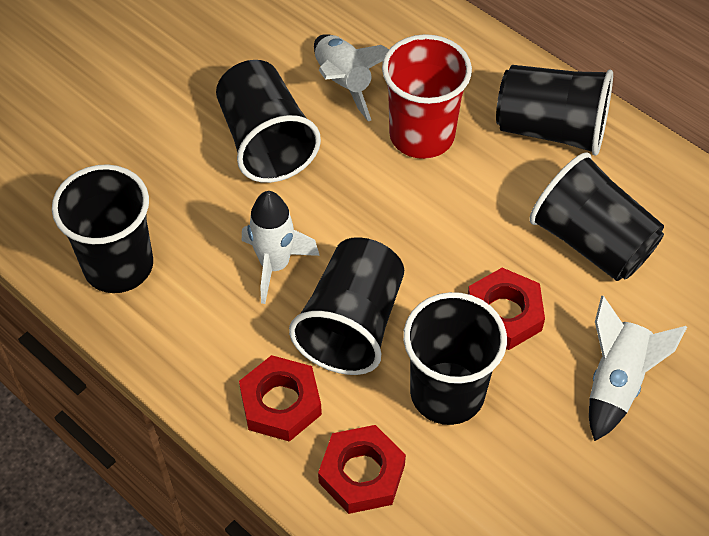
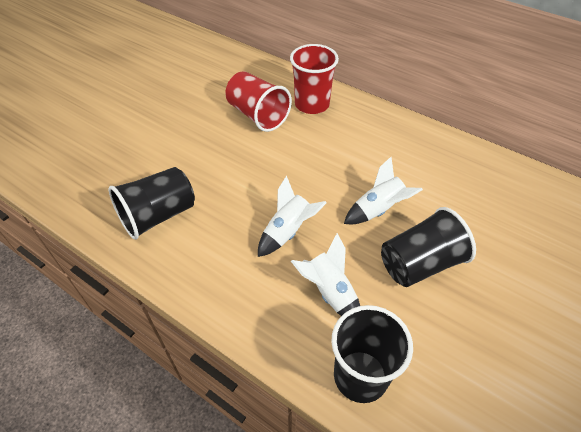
black cup: [52,164,153,293] [216,60,321,183] [289,237,404,375] [403,292,507,425] [496,65,613,156] [529,152,664,281] = 6 -> [109,167,195,240] [331,305,413,403] [381,207,476,287] = 3
red cup: [382,34,472,159] = 1 -> [226,71,292,132] [290,44,339,114] = 2
red nut: [239,355,322,442] [318,425,406,514] [468,268,545,350] = 3 -> none = 0

